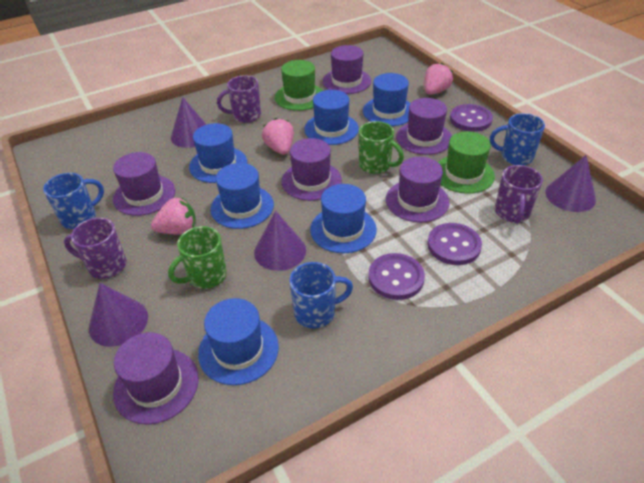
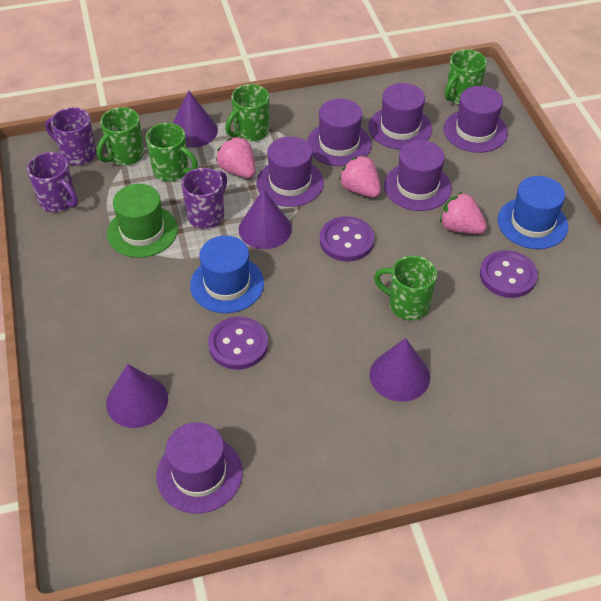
blue hat: [189,123,247,183] [198,298,279,385] [211,163,274,229] [304,90,359,145] [310,184,377,253] [363,73,411,126] = 6 -> [190,236,264,313] [498,176,568,249] = 2
blue mug: [43,173,104,229] [289,262,353,328] [490,113,545,165] = 3 -> none = 0
green hat: [275,60,323,111] [438,131,495,194] = 2 -> [107,184,178,258] = 1
green mug: [168,226,227,289] [359,121,404,174] = 2 -> [97,107,144,165] [146,123,198,182] [225,84,269,141] [374,256,437,320] [445,49,487,104] = 5

